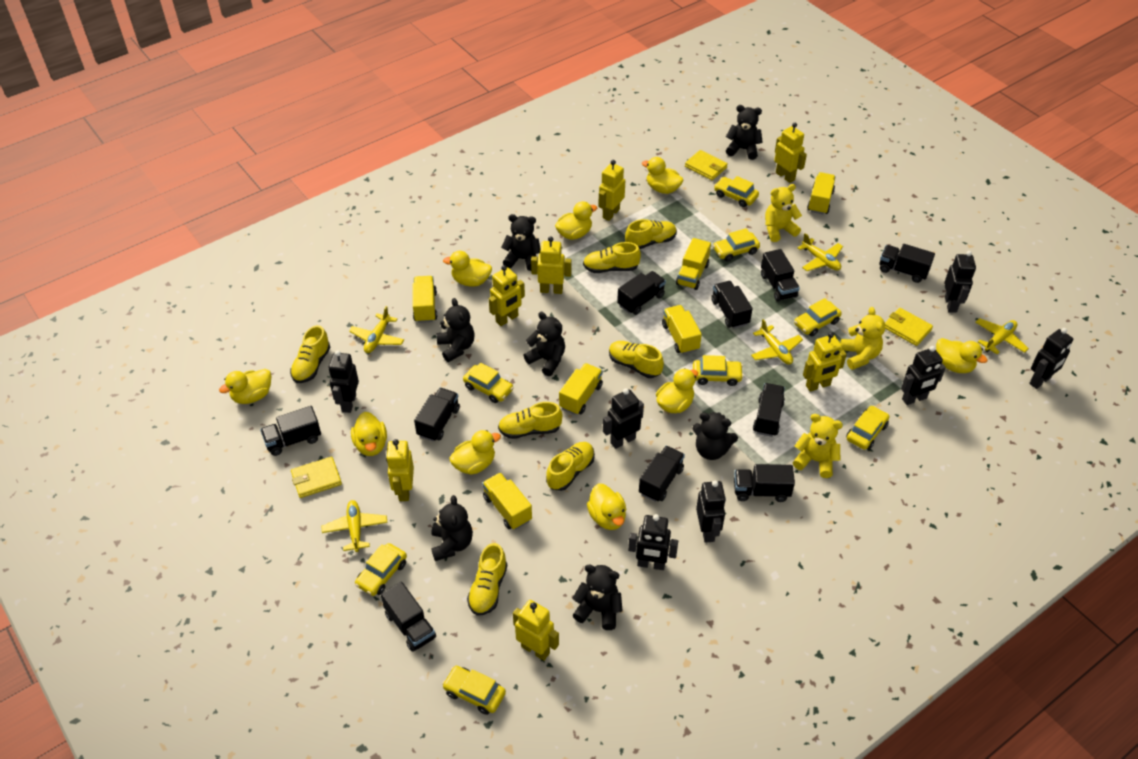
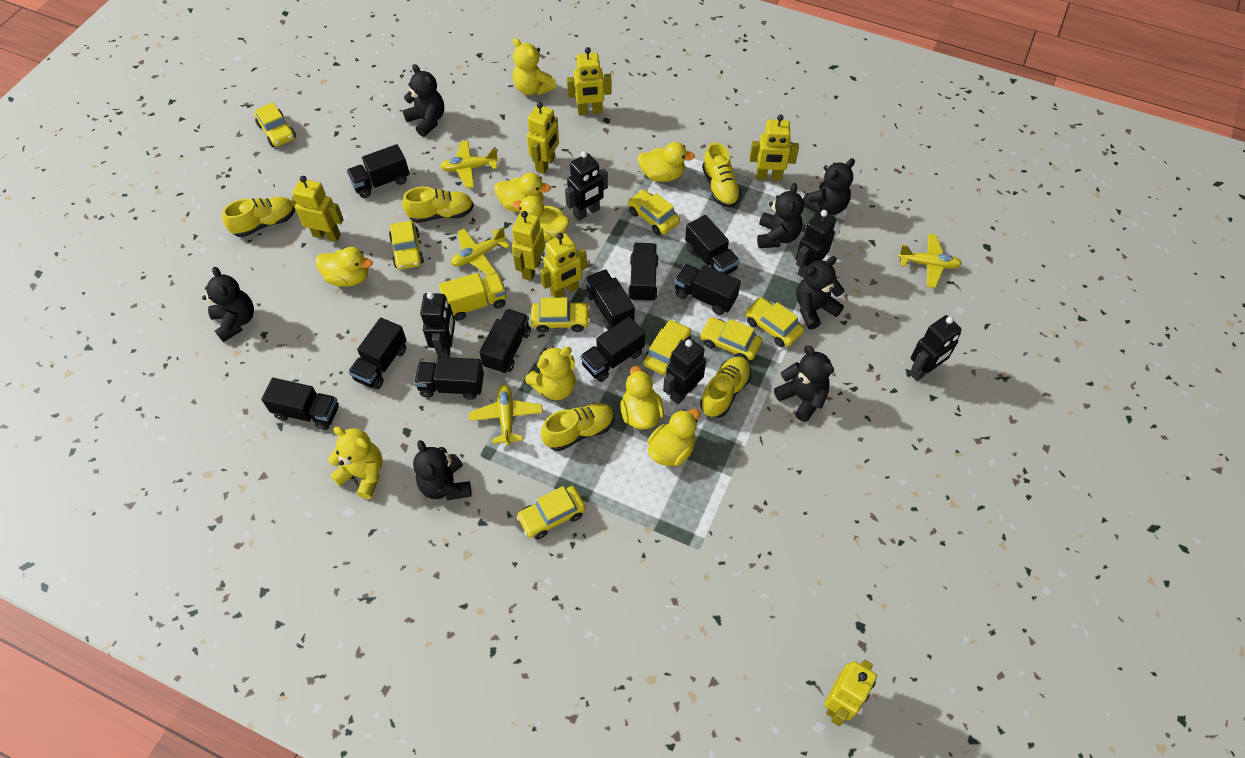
black robot: [328,350,359,413] [603,389,644,449] [628,514,678,570] [696,481,726,543] [901,346,946,405] [944,251,976,313] [1029,328,1073,389] = 7 -> [420,292,455,357] [565,151,608,221] [663,337,706,404] [796,210,836,278] [909,315,962,381] = 5
yellow duck: [219,369,271,404] [351,412,387,456] [443,251,492,287] [449,430,501,475] [555,201,597,240] [587,484,626,530] [642,157,684,194] [656,368,698,413] [936,338,987,373] = 9 -> [316,247,373,287] [494,173,551,212] [513,196,569,241] [620,366,664,429] [638,142,695,182] [647,409,700,466] = 6
yellow plane: [321,500,387,552] [349,306,404,353] [751,319,803,365] [797,233,843,271] [975,318,1029,354] = 5 -> [440,141,499,188] [451,227,510,276] [469,385,543,446] [898,234,962,288] = 4
yellow shoe: [290,325,331,383] [467,543,507,616] [498,402,562,439] [546,442,595,491] [583,242,641,273] [609,341,664,378] [625,219,677,249] = 7 -> [222,197,295,237] [402,186,474,223] [541,403,614,451] [700,357,751,418] [702,142,741,208] = 5
yellow truck: [413,276,437,323] [482,473,532,530] [559,363,603,415] [662,305,702,354] [676,238,711,290] [807,172,836,215] = 6 -> [439,273,506,321] = 1
yellow wallet: [291,457,342,498] [685,150,728,180] [885,308,933,346] = 3 -> none = 0

